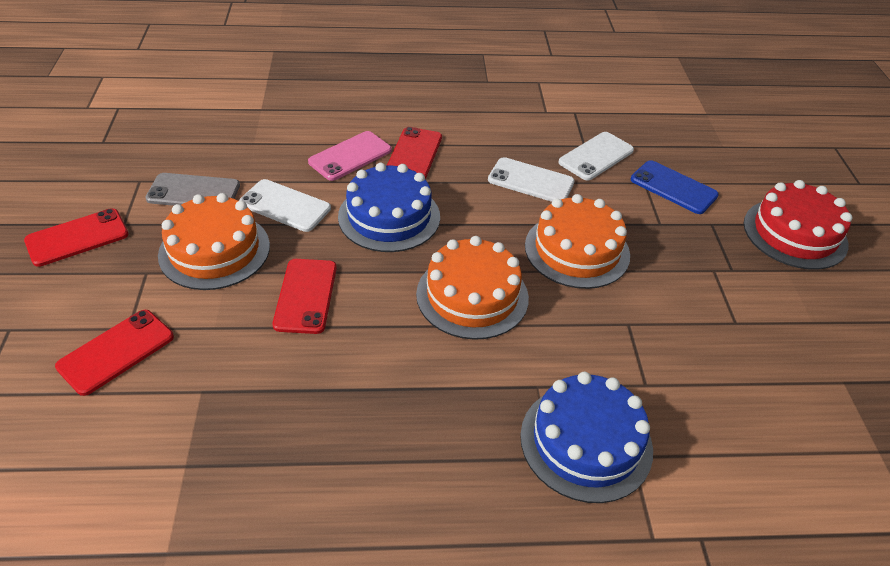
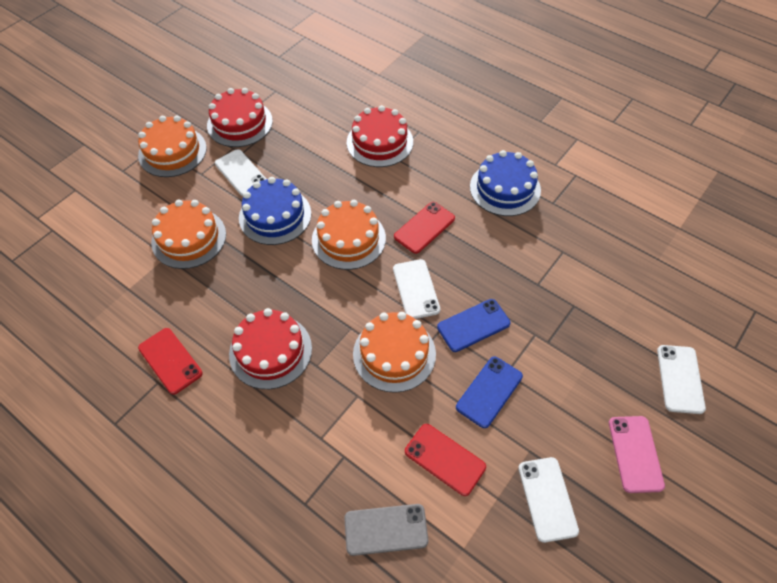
blue phone: [631,160,719,214] = 1 -> [437,299,510,352] [456,357,523,428] = 2
orange cake: [158,193,270,290] [416,236,529,340] [525,194,630,289] = 3 -> [138,116,207,177] [151,200,226,269] [312,200,386,270] [353,312,436,393] = 4
red cake: [744,180,852,270] = 1 -> [207,88,273,147] [229,308,312,389] [347,105,413,167] = 3
red phone: [24,208,129,267] [55,310,174,396] [273,259,337,334] [387,127,442,179] = 4 -> [138,328,203,395] [394,202,455,254] [405,424,486,496] = 3
white phone: [239,179,331,232] [488,157,575,202] [558,132,634,181] = 3 -> [215,149,266,196] [393,259,440,319] [518,457,579,543] [657,345,706,414] = 4

